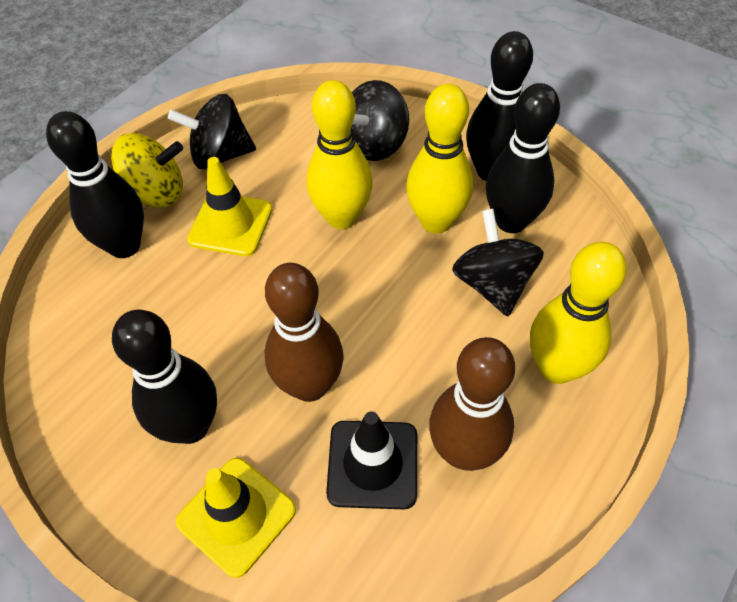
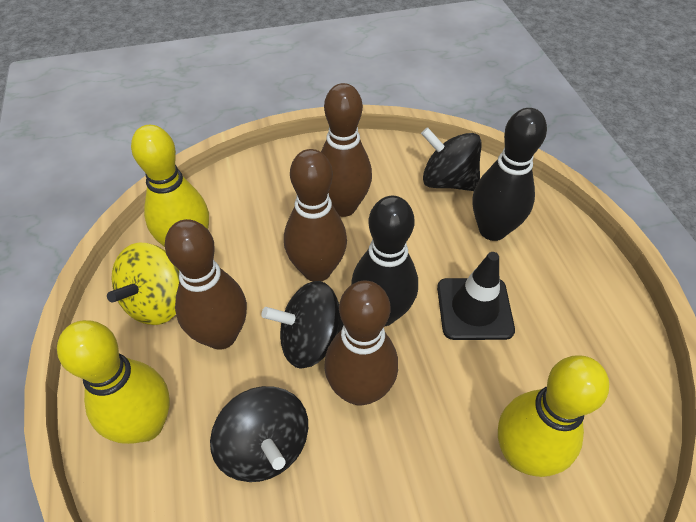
black bowling pin: [46,111,144,258] [112,310,217,444] [466,31,533,181] [486,83,560,233] = 4 -> [351,196,418,327] [473,108,547,241] = 2
brown bowling pin: [265,263,344,402] [429,337,515,471] = 2 -> [165,219,247,350] [284,149,347,281] [321,83,372,217] [324,281,398,406] = 4
yellow traffic cone: [176,458,296,578] [187,157,272,256] = 2 -> none = 0

